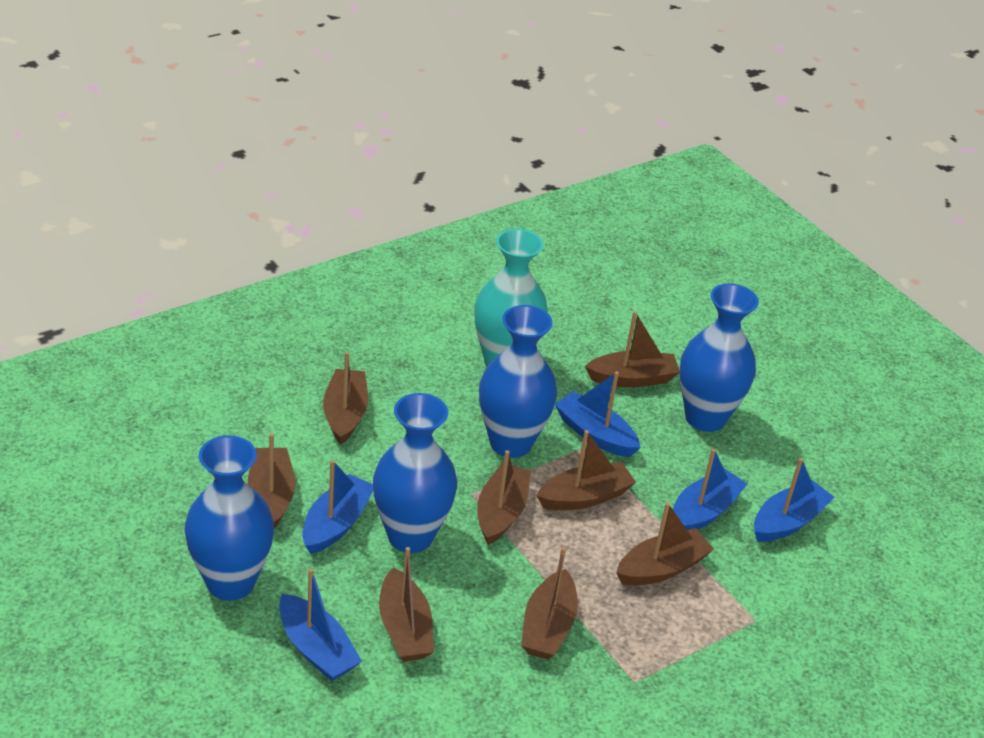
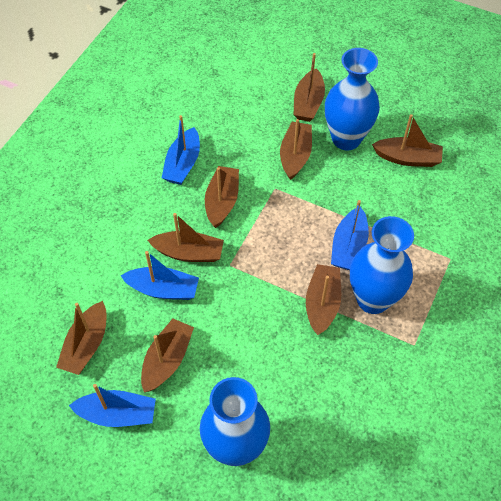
blue boat: [279,568,362,681] [302,460,373,554] [555,371,641,457] [673,448,747,530] [754,458,834,542] = 5 -> [69,384,156,427] [121,251,199,300] [162,115,200,185] [331,200,369,270] = 4
blue vase: [184,435,274,601] [373,393,457,553] [479,305,557,458] [679,284,759,432] = 4 -> [200,377,270,466] [325,48,380,150] [350,216,414,314] = 3
turquoise vase: [475,229,548,367] = 1 -> none = 0

